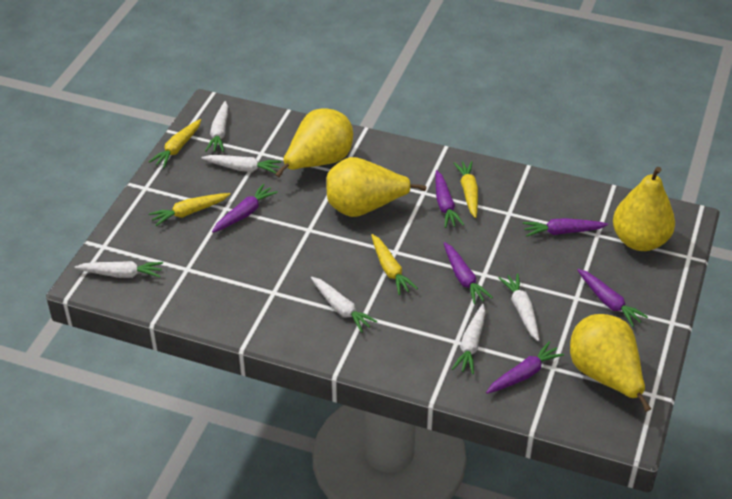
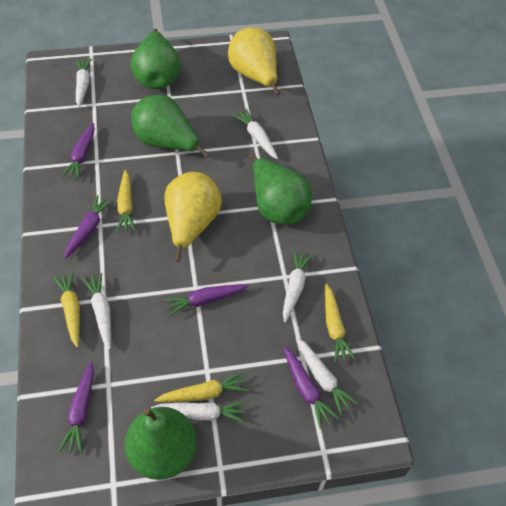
green pear: none = 0 -> [125,407,197,480] [131,29,181,89] [131,95,209,157] [249,154,312,225] = 4
purple carrot: [212,184,278,233] [435,170,464,228] [444,242,493,304] [486,341,564,394] [523,218,608,237] [577,269,648,327] = 6 -> [59,362,94,453] [61,123,95,180] [64,195,114,259] [164,284,249,317] [283,346,339,429] = 5
yellow pear: [275,108,353,178] [327,157,427,217] [570,314,651,412] [613,167,675,251] = 4 -> [164,172,222,262] [228,27,280,96] = 2

